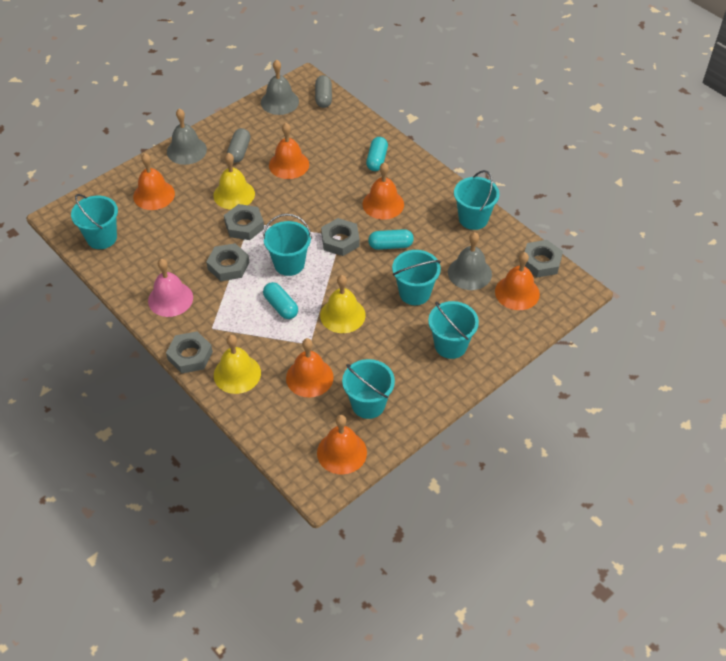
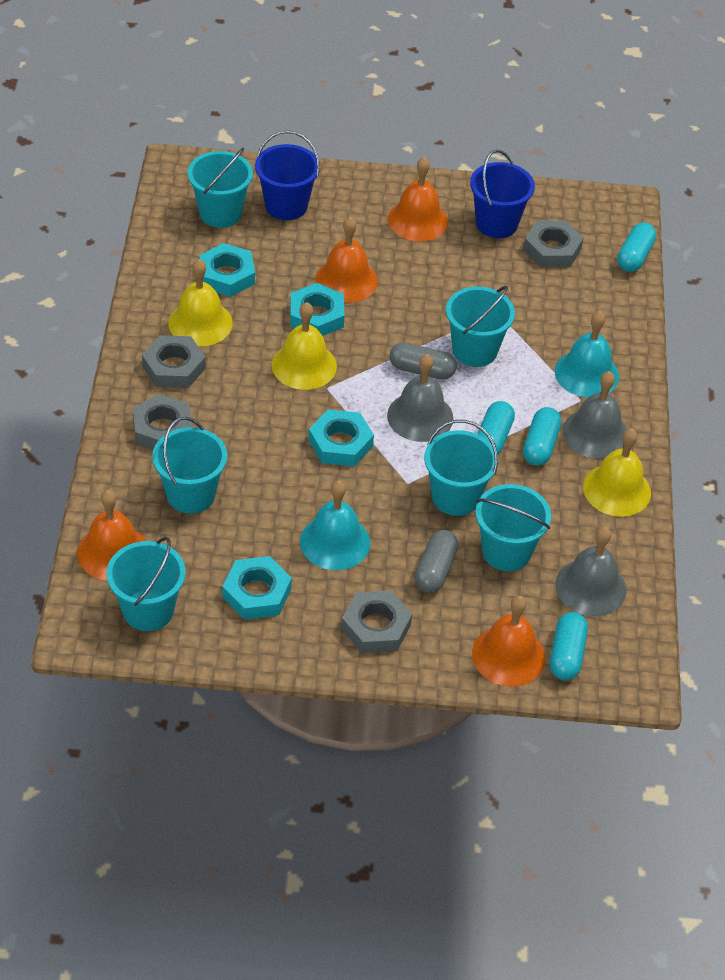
blue bucket: none = 0 -> [255,130,320,220] [470,150,535,238] = 2
grey nut: [166,331,213,374] [206,243,250,281] [224,204,264,240] [321,218,360,256] [525,240,563,278] = 5 -> [133,394,192,450] [142,335,206,388] [341,590,412,653] [523,220,583,268] = 4
orange bell: [133,153,175,210] [269,123,309,179] [286,338,334,398] [317,415,367,475] [363,162,404,220] [495,252,540,310] = 6 -> [77,490,146,581] [315,216,378,303] [388,157,448,241] [472,596,545,687] = 4
pink bell: [148,259,193,317] = 1 -> none = 0
turquoise bell: none = 0 -> [300,480,370,570] [555,311,619,398] = 2
turquoise capsule: [263,282,298,319] [366,137,388,171] [368,229,414,250] = 3 -> [477,401,515,455] [523,407,561,466] [550,612,588,680] [617,222,656,272] = 4
turquoise nut: none = 0 -> [199,243,255,297] [222,556,292,620] [290,283,345,336] [308,409,374,466] = 4

